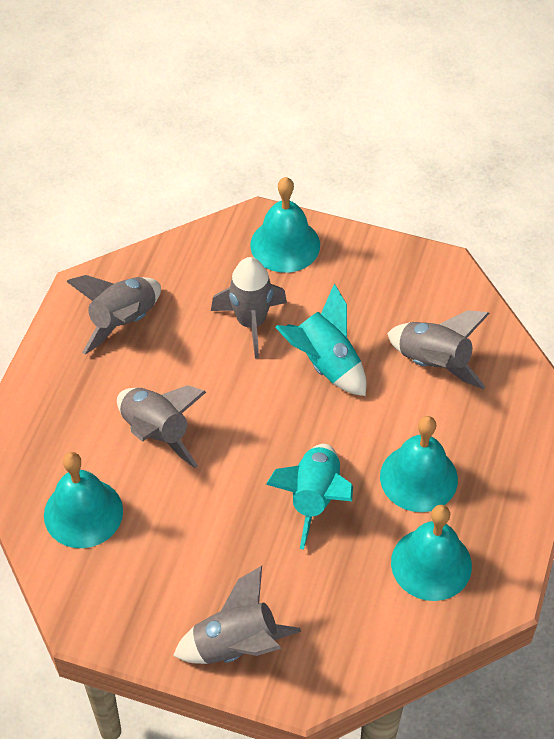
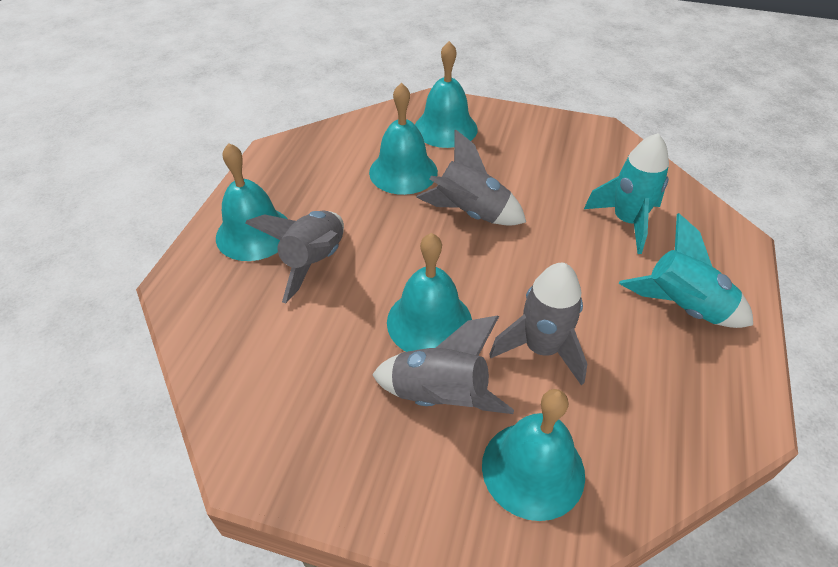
grey rocket: [66,275,161,355] [117,385,206,468] [173,566,301,664] [211,257,287,359] [387,310,490,389] = 5 -> [245,211,344,303] [372,316,514,414] [416,129,526,226] [489,263,587,385] = 4
turquoise bell: [44,452,123,548] [250,177,320,273] [380,416,458,512] [391,505,472,601] = 4 -> [216,143,288,261] [369,83,438,195] [387,233,472,352] [415,41,478,148] [482,389,585,521] = 5

